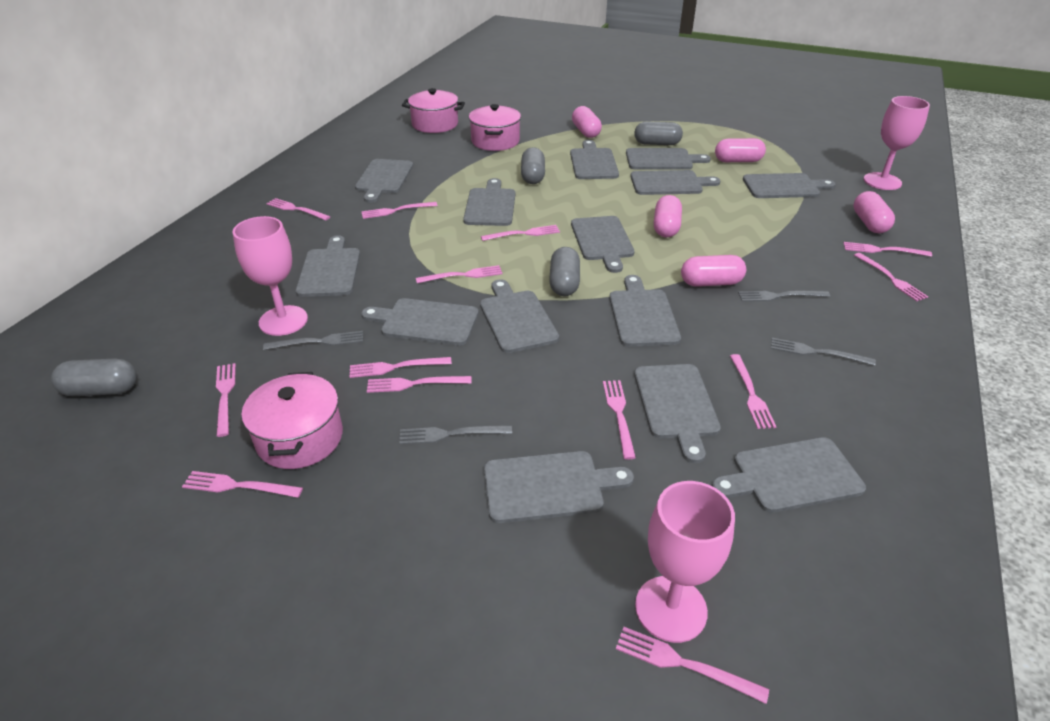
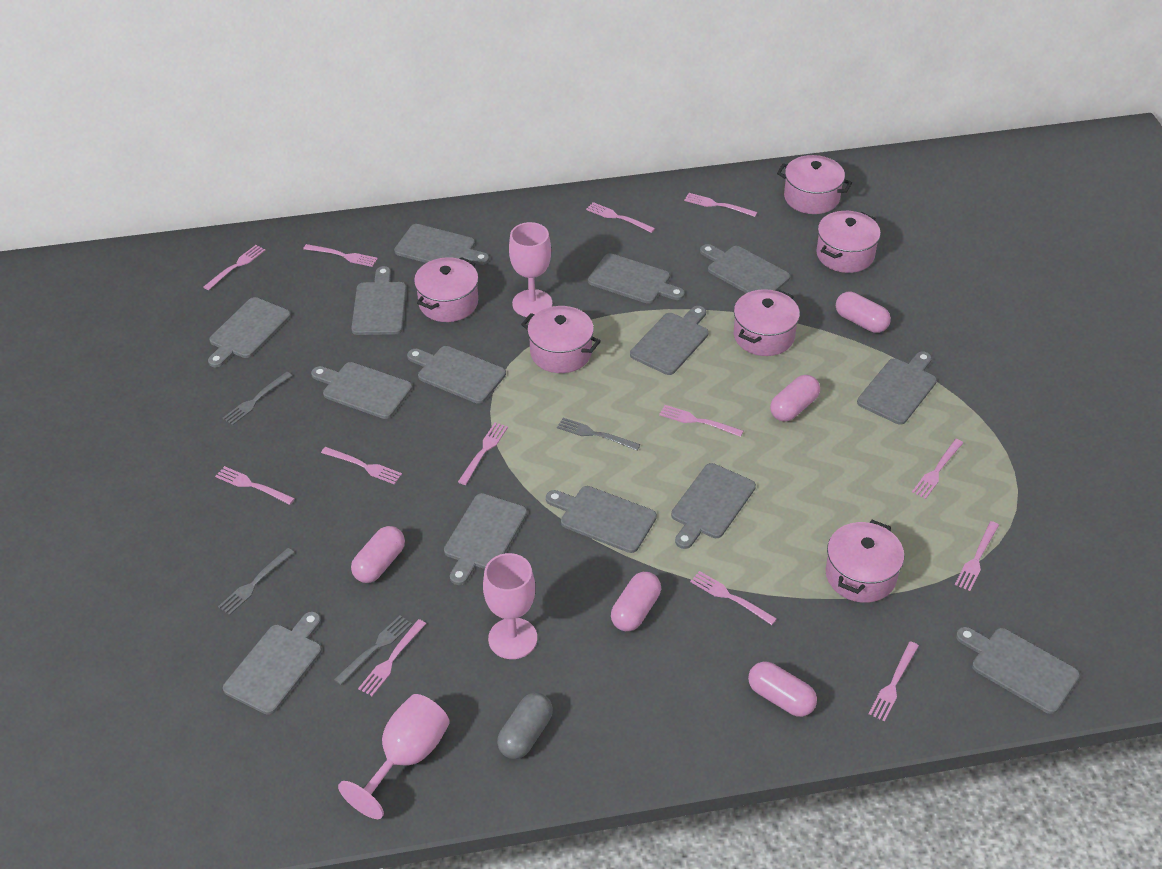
grey capsule: [51,359,137,396] [521,147,545,184] [549,247,580,296] [634,121,683,145] = 4 -> [497,693,553,759] = 1
pink pot: [242,372,343,469] [402,88,465,133] [469,104,521,151] = 3 -> [414,257,479,322] [521,306,601,373] [734,289,800,356] [777,155,852,214] [816,211,881,273] [825,520,904,603] = 6

